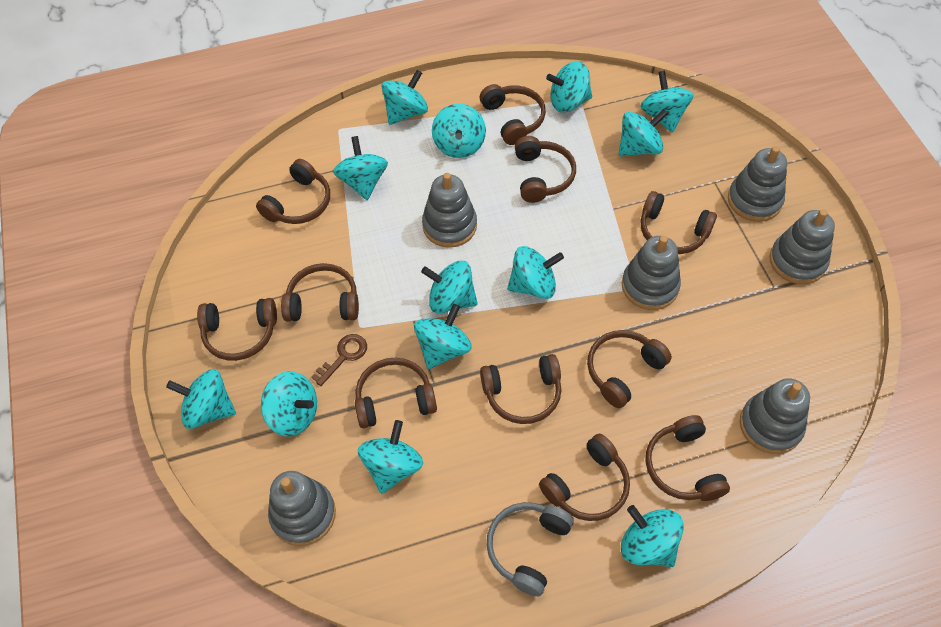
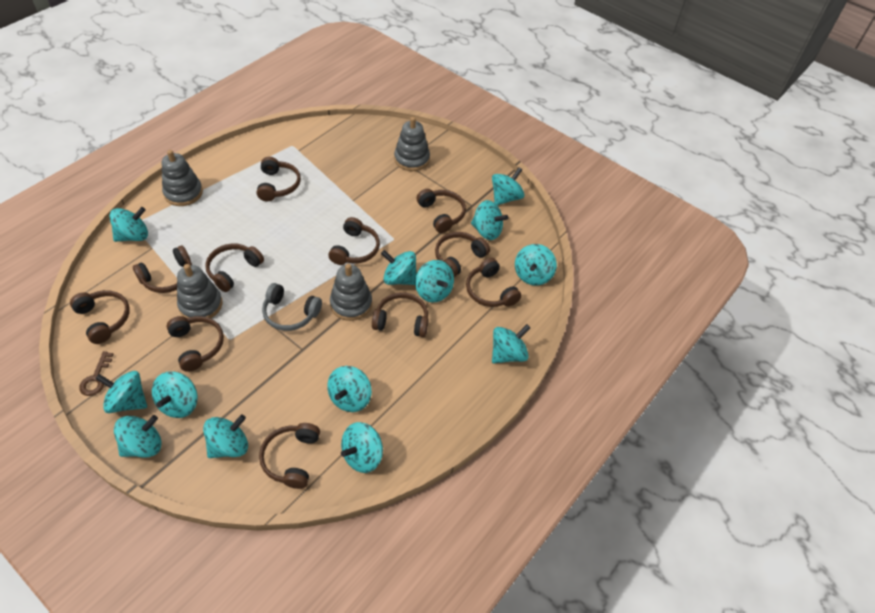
grey stacking toy: [268,471,336,546] [422,173,477,248] [622,236,681,310] [728,146,787,222] [740,378,810,454] [770,209,835,284] = 6 -> [162,150,203,206] [177,264,222,318] [330,264,372,321] [394,117,430,171] = 4

